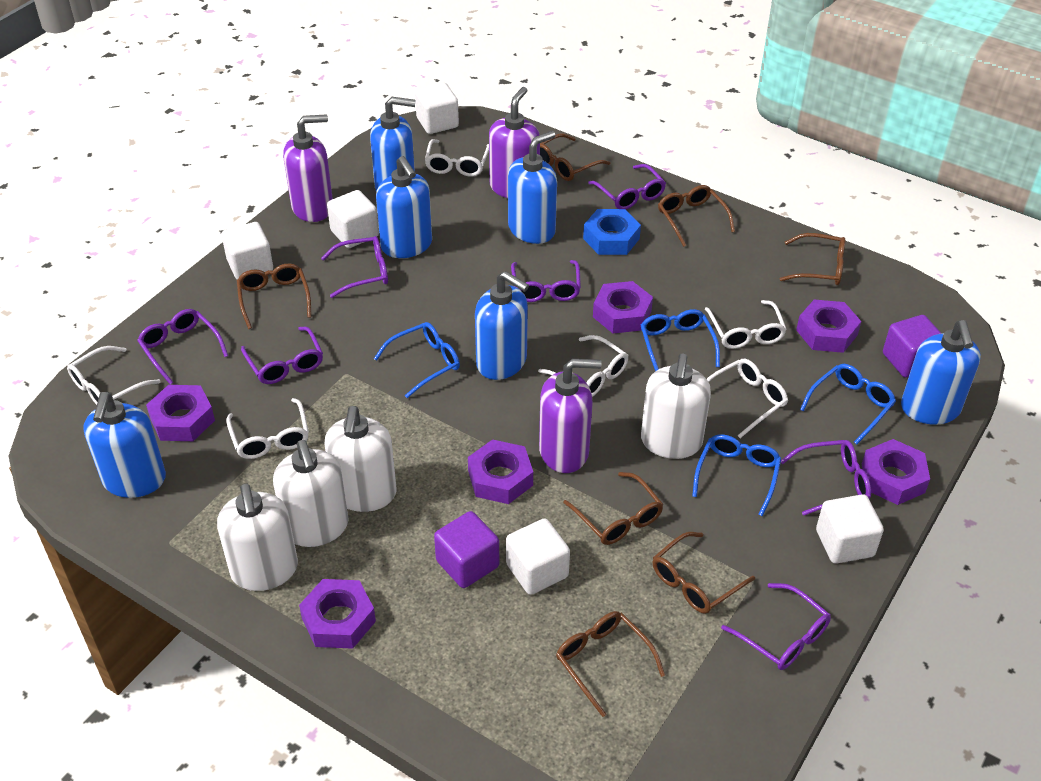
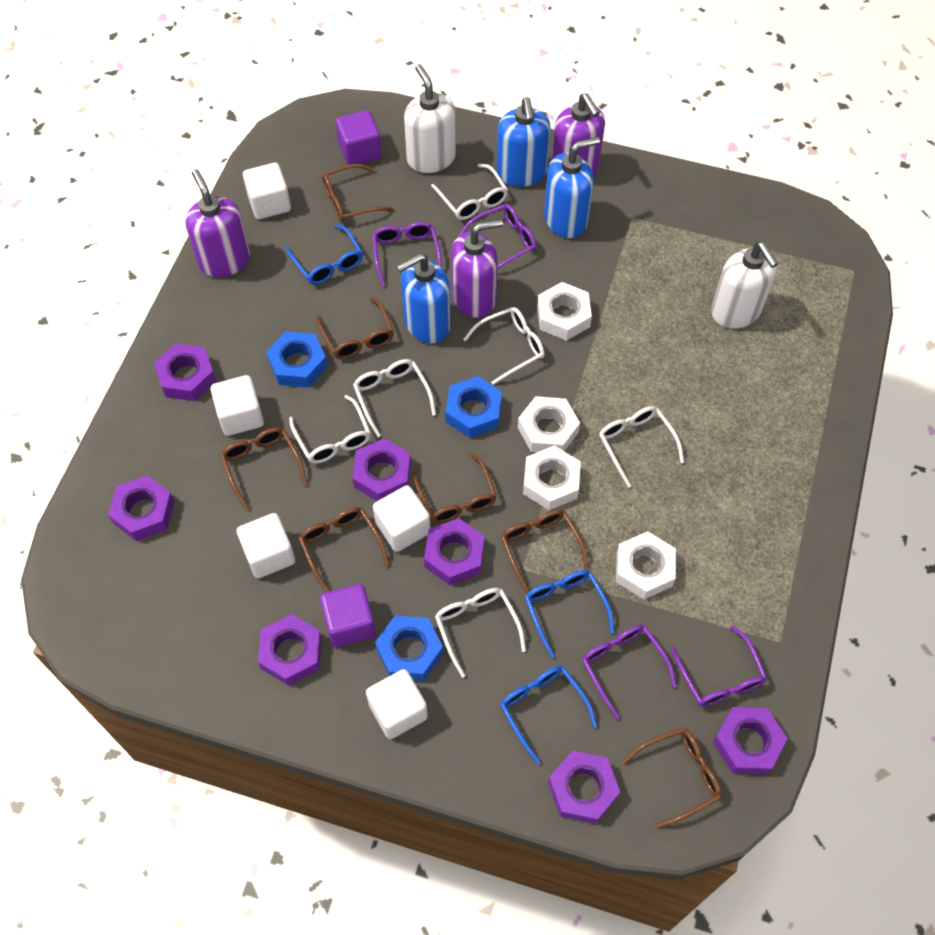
blue glasses: [374,322,460,398] [641,309,720,372] [692,434,782,516] [800,364,896,445] = 4 -> [286,225,363,285] [500,666,597,764] [525,570,615,658] = 3
blue nut: [583,209,641,255] = 1 -> [266,331,327,388] [375,616,443,681] [445,376,502,438] = 3
blue soap dispenser: [83,392,166,498] [370,97,416,191] [376,156,432,258] [475,271,529,380] [508,131,557,244] [901,320,981,425] = 6 -> [396,253,451,343] [496,97,551,187] [544,137,600,238] = 3
purple glasses: [137,309,228,385] [241,327,323,384] [321,236,388,298] [511,260,581,302] [588,164,666,209] [721,583,831,670] [781,440,871,516] = 7 -> [372,222,442,286] [458,204,536,269] [582,624,677,720] [671,625,767,707] = 4
purple nut: [146,385,215,441] [299,579,376,649] [468,439,533,504] [593,281,653,333] [796,300,861,353] [862,439,930,505] = 6 -> [108,475,174,541] [154,344,216,401] [258,614,322,686] [353,438,411,501] [424,518,484,585] [548,750,620,824] [713,707,788,774] = 7
white nut: none = 0 -> [518,396,580,453] [523,445,581,510] [537,282,592,341] [616,531,676,599] = 4
white soap dispenser: [217,483,298,591] [273,440,349,547] [325,406,396,512] [641,353,711,459] = 4 -> [404,64,456,173] [711,242,778,329] = 2

